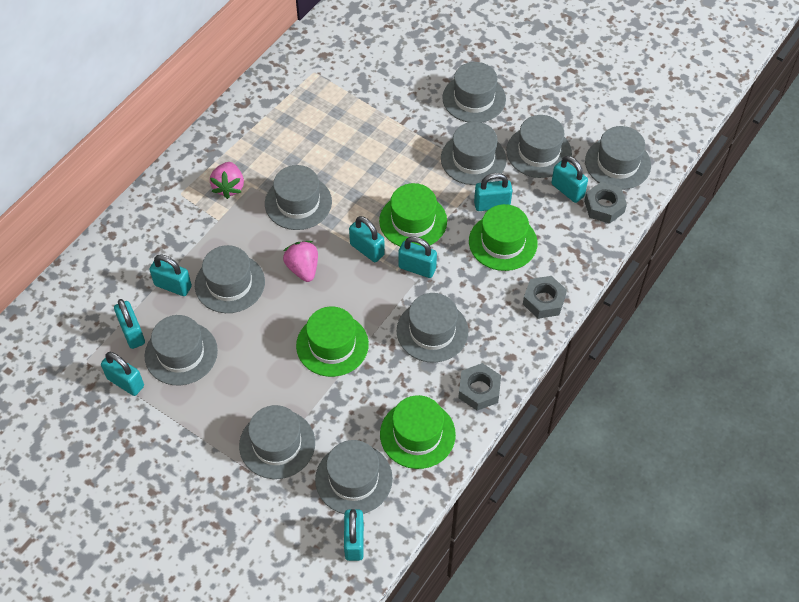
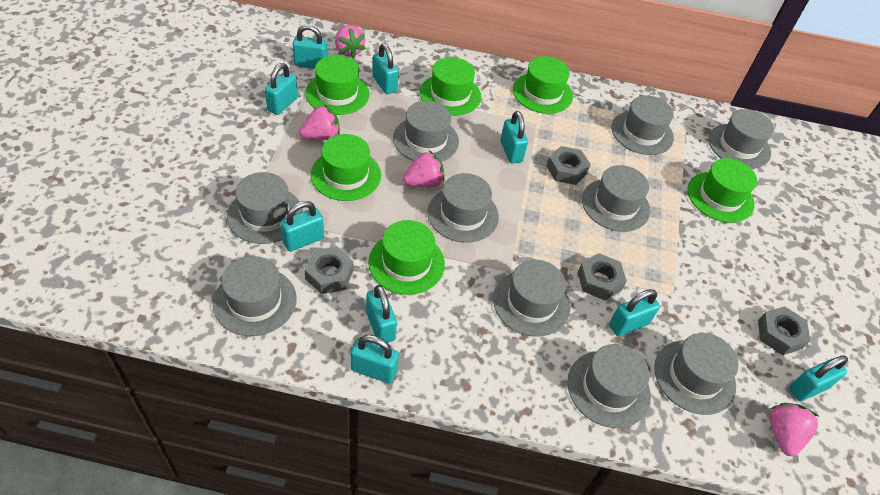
green hat: [296,306,369,377] [379,183,447,247] [380,395,456,469] [469,204,537,271] = 4 -> [305,55,369,115] [311,134,381,201] [368,220,445,295] [420,57,481,116] [513,56,573,114] [688,158,757,223] = 6
grey nut: [458,363,501,411] [523,276,567,319] [584,182,627,224] = 3 -> [304,247,353,294] [546,146,591,185] [578,253,627,300] [758,306,810,355] = 4
pink strawberry: [210,162,244,199] [283,241,318,282] = 2 -> [299,104,340,140] [335,25,366,58] [403,151,445,187] [769,403,819,456] = 4
turquoise padlock: [101,352,144,396] [114,299,145,349] [149,255,192,296] [344,509,364,561] [349,216,385,262] [398,236,437,278] [474,173,512,211] [551,156,588,203] = 8 -> [265,63,298,115] [280,201,324,252] [293,25,328,68] [350,335,399,384] [366,285,397,343] [372,43,399,94] [500,111,528,163] [609,289,660,336] [789,355,848,401] = 9

